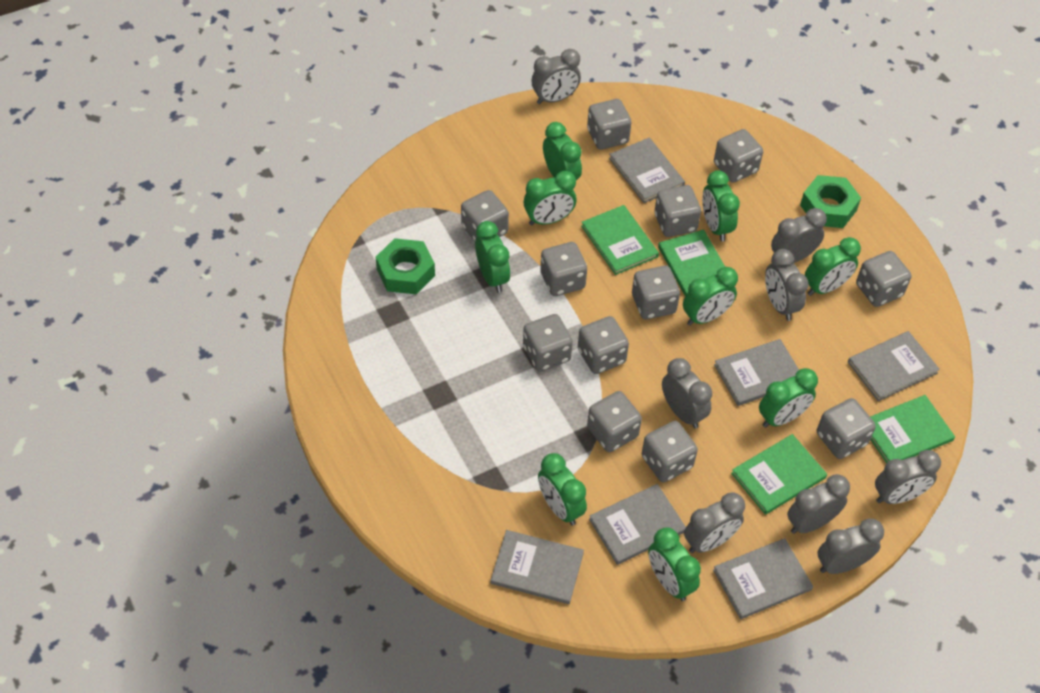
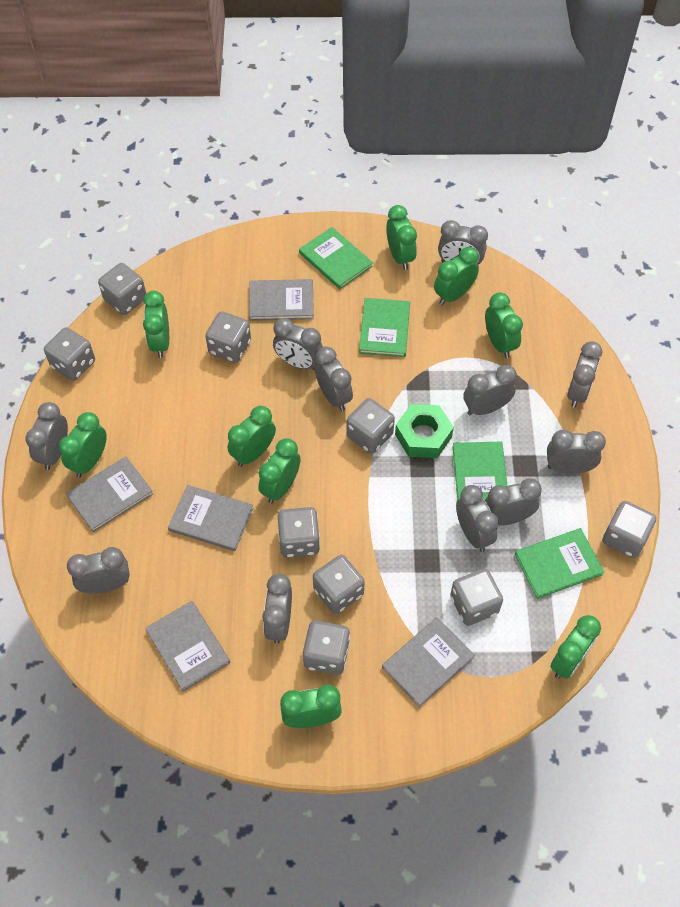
green nut: [376,238,435,294] [800,175,861,228] = 2 -> [395,404,454,458] = 1
grey book: [491,530,584,604] [589,484,686,565] [609,138,685,203] [713,538,813,619] [714,339,799,406] [848,331,940,401] = 6 -> [66,457,153,532] [145,601,230,692] [168,485,253,551] [249,279,314,321] [382,617,475,707] = 5
grey clock: [532,49,581,104] [662,358,712,429] [684,492,745,553] [765,249,809,321] [771,208,827,263] [787,474,850,534] [818,518,884,574] [875,450,941,504] = 8 -> [25,402,68,470] [67,547,130,594] [262,574,292,644] [273,318,323,370] [315,347,353,411] [438,220,488,268] [456,485,499,552] [464,365,517,415] [485,478,542,526] [547,430,606,474] [567,341,602,408] = 11
grey dice: [461,190,509,241] [523,314,573,372] [540,242,587,296] [578,316,629,374] [587,99,632,150] [587,391,642,452] [632,266,680,320] [642,421,698,482] [655,185,701,237] [714,129,763,183] [817,398,876,459] [856,251,911,307] = 12 -> [44,327,95,381] [98,263,146,315] [205,311,251,363] [278,507,320,558] [303,620,350,675] [313,555,365,614] [347,398,395,454] [450,569,503,626] [603,501,656,558] = 9

